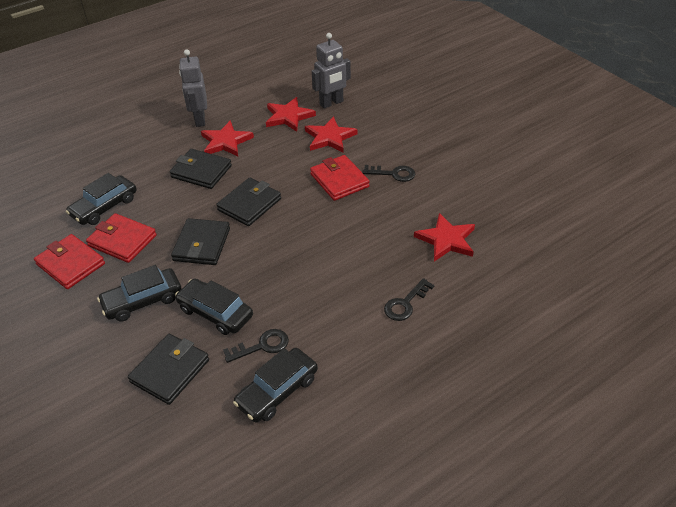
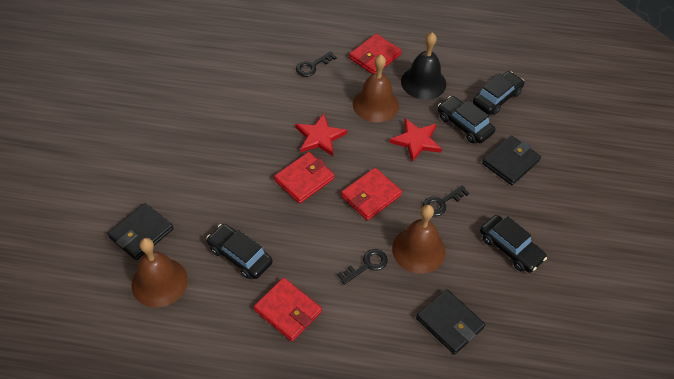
black bell: none = 0 -> [401,32,446,100] = 1
black wallet: [128,334,209,405] [170,149,232,189] [171,218,230,265] [216,178,281,226] = 4 -> [108,203,173,260] [416,289,485,355] [482,135,541,185] = 3
brown bell: none = 0 -> [131,238,188,308] [353,55,399,122] [392,205,446,274] = 3
grey robot: [179,49,207,127] [312,33,351,109] = 2 -> none = 0
red star: [201,121,254,156] [266,97,316,132] [305,116,358,153] [414,213,475,261] = 4 -> [295,113,347,156] [389,118,442,162] = 2
red wallet: [34,234,105,289] [86,213,157,263] [310,155,370,201] = 3 -> [254,278,322,342] [274,152,334,204] [341,168,402,220] [349,34,402,74] = 4

